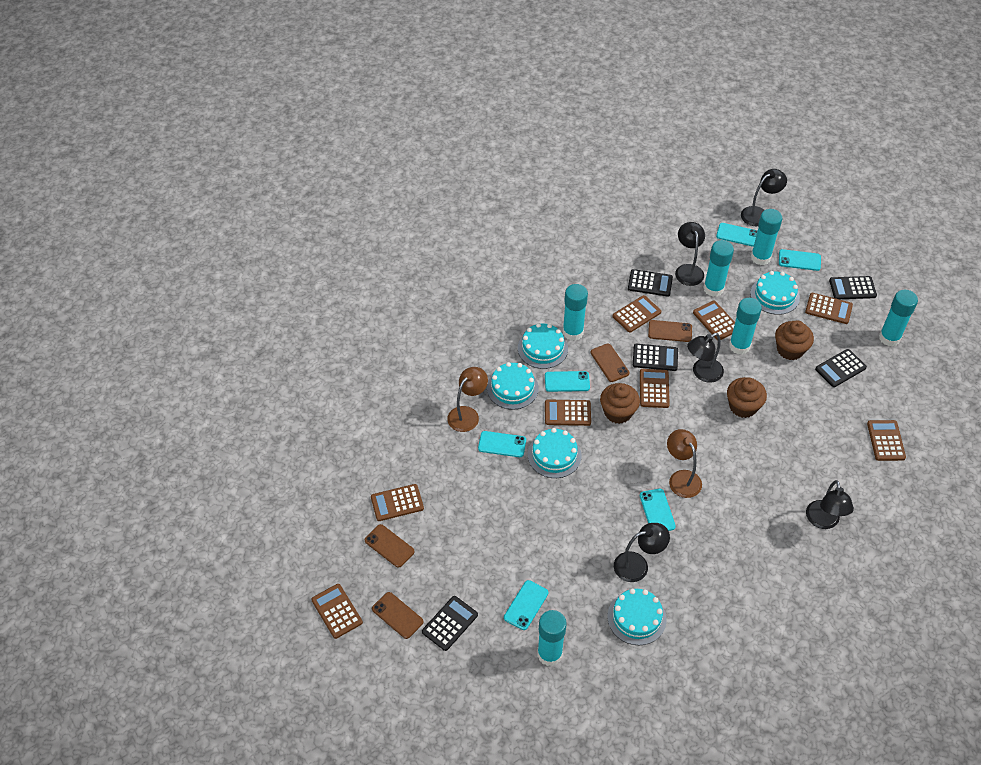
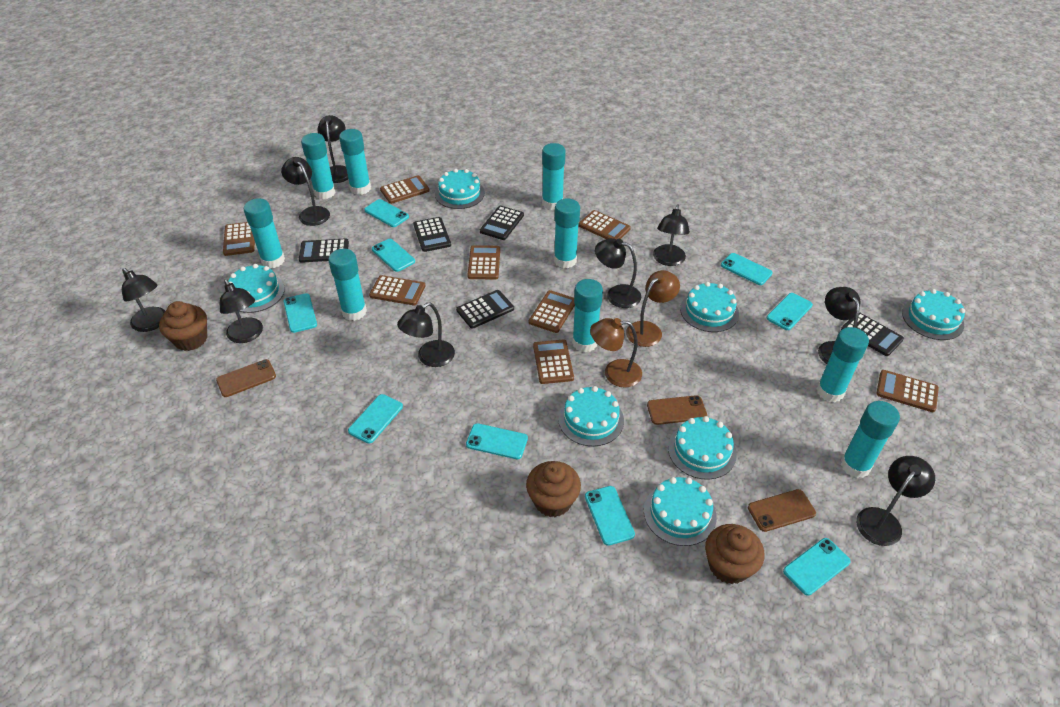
black lamp: [614,523,670,582] [675,222,705,286] [687,333,724,383] [741,169,787,226] [806,480,854,529] = 5 -> [122,268,165,332] [220,279,263,343] [281,157,330,226] [318,115,348,183] [397,302,455,367] [595,238,641,308] [653,205,690,266] [818,287,860,364] [856,456,935,546] = 9
brown phone: [365,524,415,568] [372,592,424,639] [591,343,630,382] [648,320,692,342] = 4 -> [216,359,276,397] [647,395,707,425] [748,489,816,532] = 3
turquoise cake: [487,362,539,410] [518,323,568,369] [528,428,581,478] [607,589,666,645] [750,271,800,315] = 5 -> [228,264,285,313] [435,169,485,209] [558,386,624,446] [644,477,717,546] [668,416,737,480] [680,282,739,332] [902,289,965,340] = 7
turquoise glue stick: [537,610,567,666] [563,284,588,341] [703,240,734,297] [729,298,762,354] [751,209,782,265] [879,290,918,347] = 6 -> [244,198,285,268] [301,133,335,199] [328,249,367,321] [339,129,371,195] [542,143,566,210] [554,198,580,268] [572,279,603,352] [817,327,869,402] [841,401,900,478] = 9
turquoise phone: [478,431,526,457] [504,580,548,630] [545,371,590,392] [640,489,676,531] [716,223,757,247] [779,249,821,271] = 6 -> [284,293,317,333] [348,394,403,444] [364,199,409,227] [372,239,415,272] [466,423,528,459] [585,486,635,546] [721,253,773,285] [767,293,813,330] [783,538,850,596] = 9

